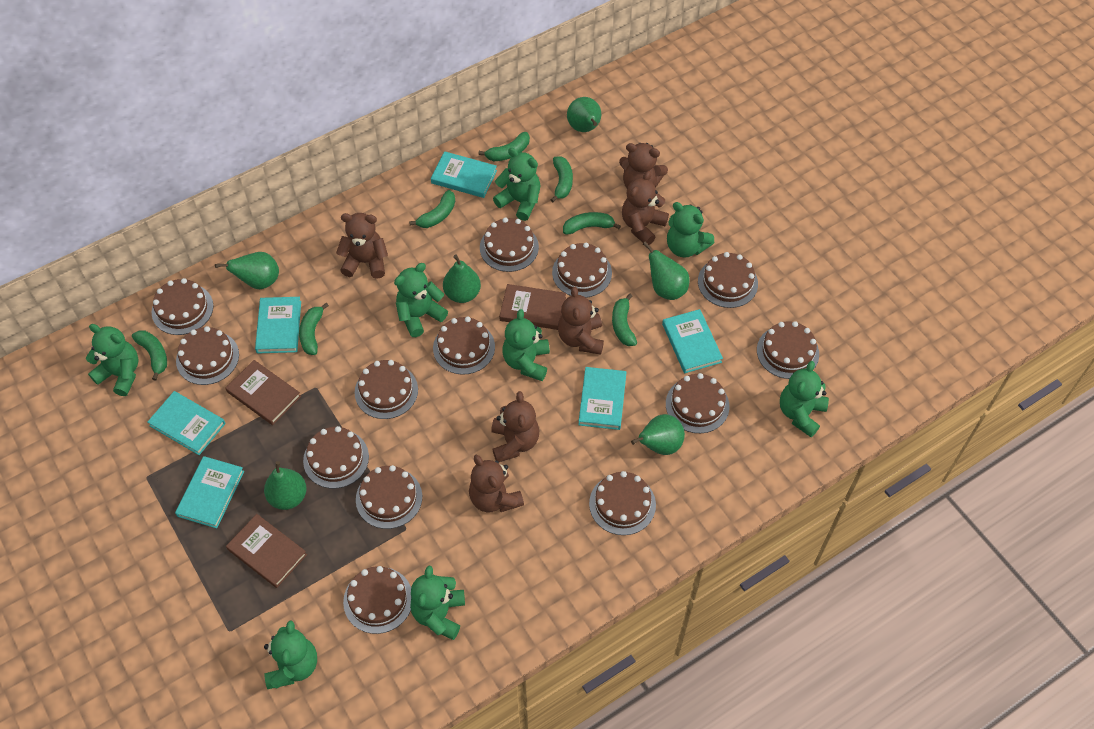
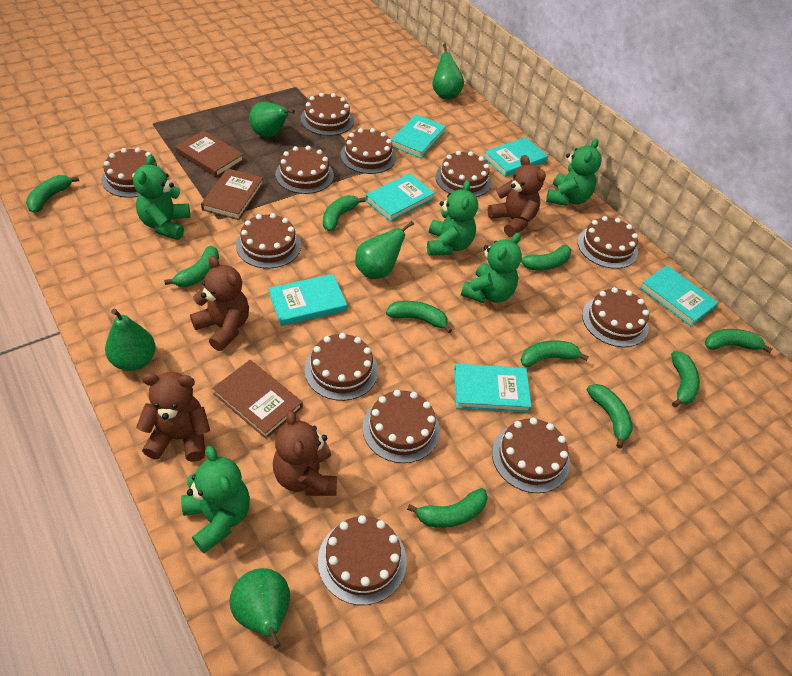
brown cake: [152,278,213,335] [176,326,239,385] [303,426,369,488] [343,566,411,634] [355,360,418,419] [356,465,422,529] [433,317,495,375] [480,217,539,272] [552,243,612,298] [589,471,656,535] [666,373,729,433] [698,252,758,308] [757,321,819,379] = 13 -> [101,148,163,198] [236,213,301,269] [275,146,334,194] [301,93,354,136] [305,333,378,401] [318,515,407,605] [340,128,396,174] [362,390,440,463] [435,151,492,197] [492,418,570,493] [578,216,638,269] [582,287,649,347] = 12
brown teddy bear: [336,213,388,279] [469,455,524,513] [491,391,539,462] [558,287,604,355] [619,143,668,188] [622,171,669,245] = 6 -> [136,372,210,462] [190,256,249,351] [273,410,337,496] [487,155,546,237] = 4
green banana: [132,330,167,381] [299,303,329,355] [409,190,455,228] [478,132,530,161] [550,157,573,202] [563,212,621,234] [612,294,637,346] = 7 -> [26,175,79,213] [164,246,219,287] [323,195,366,231] [386,301,452,333] [407,488,488,528] [521,245,571,270] [521,340,589,367] [587,384,633,448] [671,351,700,407] [705,329,772,353] = 10
green pear: [215,252,279,289] [264,461,307,510] [443,255,481,303] [567,97,601,132] [631,414,685,455] [643,241,689,300] = 6 -> [105,309,156,371] [229,568,290,649] [249,102,295,138] [355,221,414,279] [432,44,464,99] = 5
green teddy bear: [86,324,139,396] [264,621,317,689] [394,263,448,337] [410,566,465,640] [493,148,540,221] [503,309,550,381] [667,202,715,258] [780,361,829,437] = 8 -> [133,155,190,240] [181,446,250,553] [427,180,478,256] [461,233,522,303] [546,138,602,206] = 5

